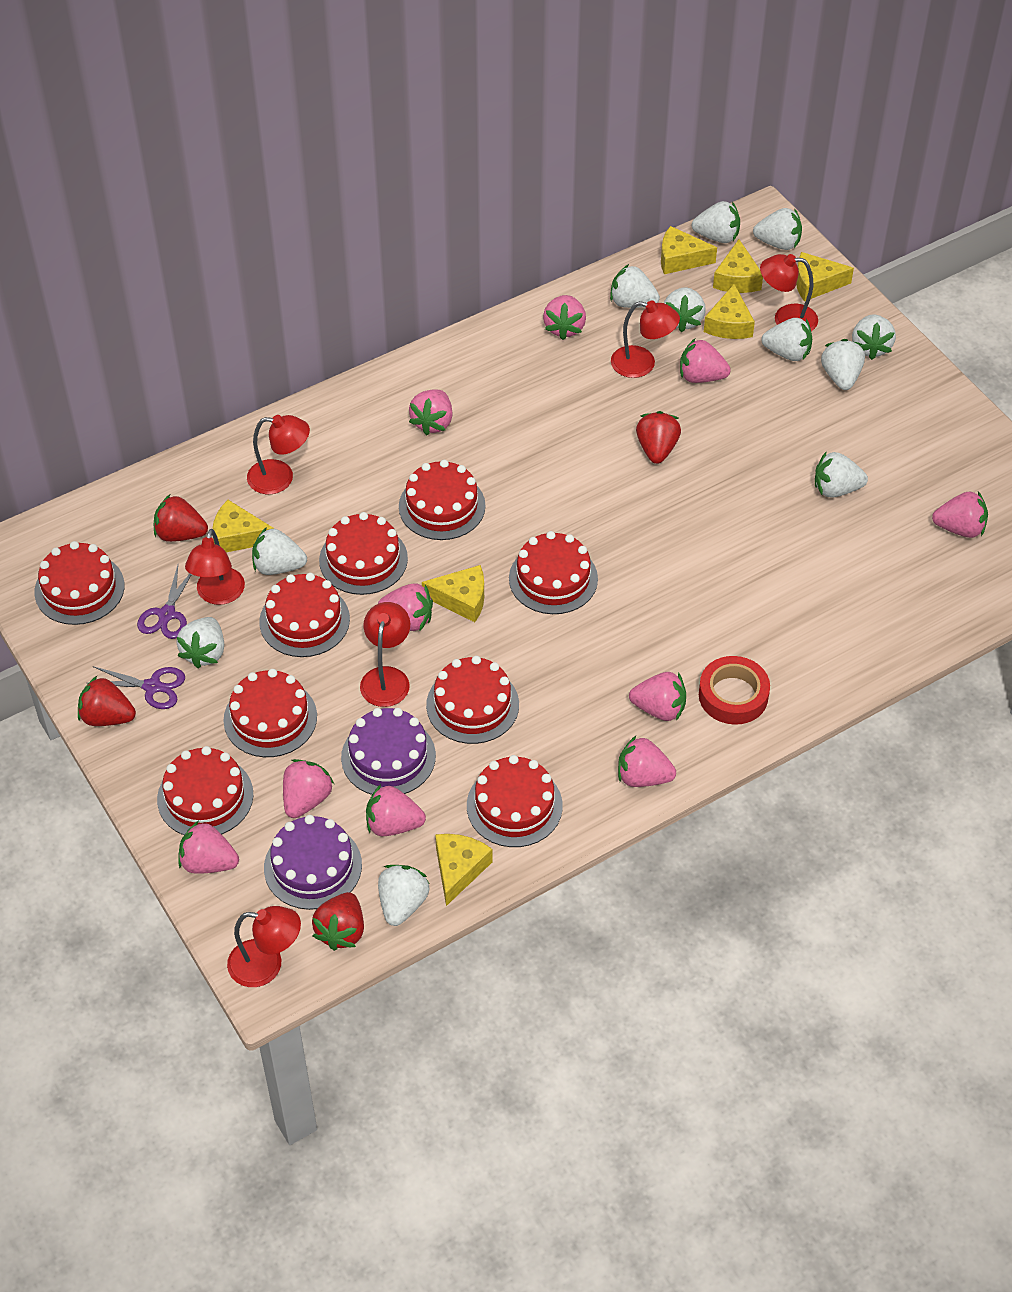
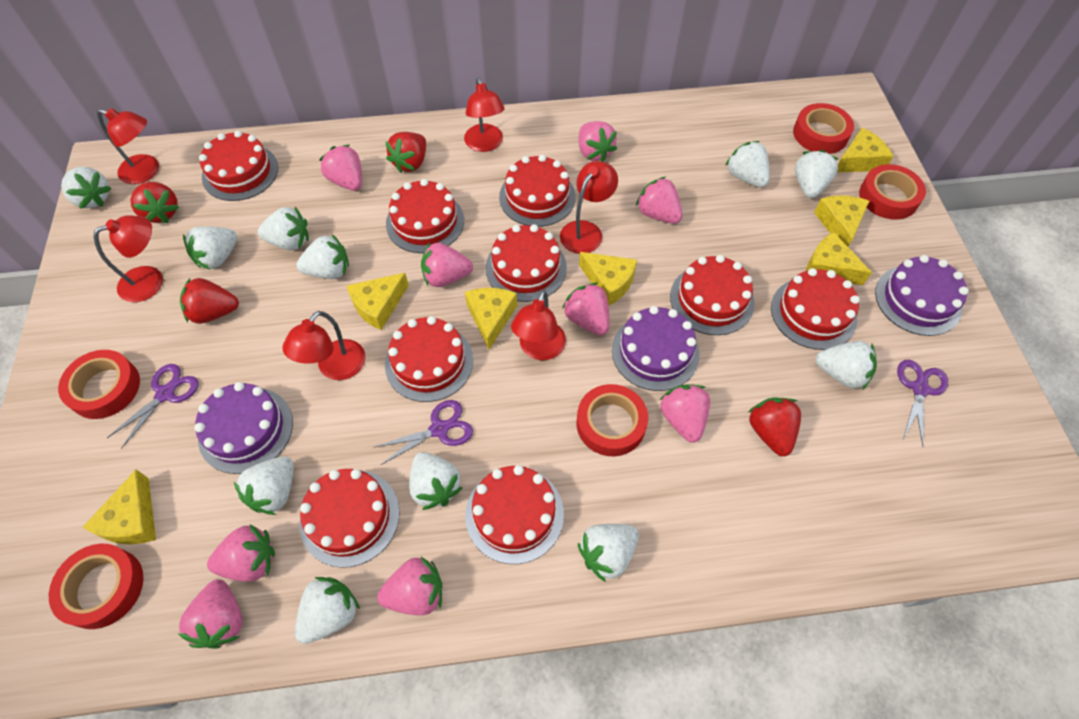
pink strawberry: [179,820,239,874] [283,759,334,818] [366,784,426,836] [378,583,433,631] [409,389,453,435] [543,295,586,340] [618,736,676,787] [629,672,686,721] [680,339,731,383] [932,492,988,538] = 10 -> [178,579,243,649] [207,525,275,582] [319,145,362,191] [377,557,442,615] [421,242,473,287] [562,283,609,335] [578,121,617,162] [636,177,682,224] [660,385,710,443] = 9
purple cake: [264,815,362,910] [341,708,436,795] = 2 -> [194,382,293,474] [612,306,699,391] [875,255,969,336] = 3
purple scissors: [87,666,185,709] [137,565,192,639] = 2 -> [107,364,199,449] [373,400,473,465] [897,360,948,445] = 3
red tape: [699,656,770,725] = 1 -> [49,544,144,629] [58,350,140,419] [577,384,648,456] [793,103,854,154] [859,164,926,220] = 5

